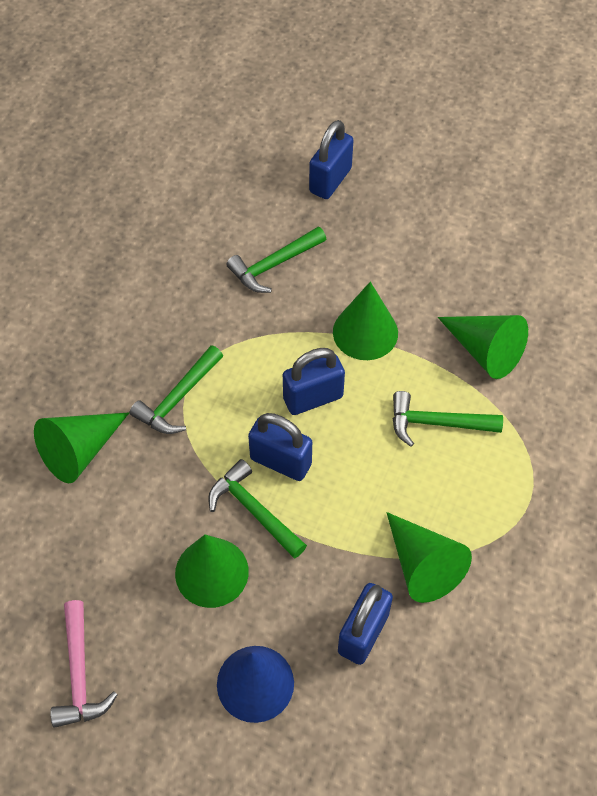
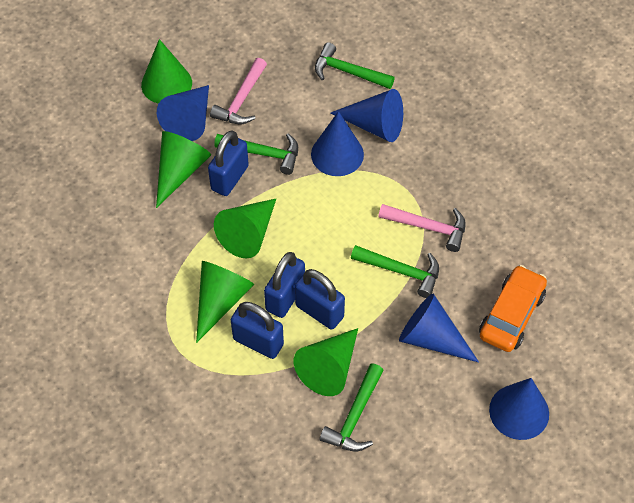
blue cone: [217,646,294,723] = 1 -> [157,85,209,141] [311,111,364,176] [330,89,403,142] [399,294,479,363] [489,378,549,440] = 5
orange car: none = 0 -> [479,265,547,352] = 1
pink hammer: [51,600,118,728] = 1 -> [210,58,267,124] [378,204,466,252] = 2

